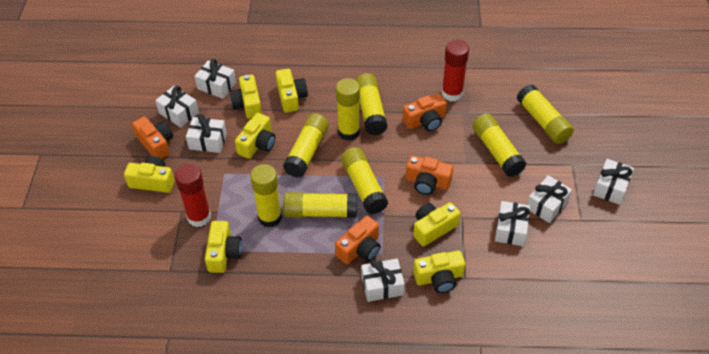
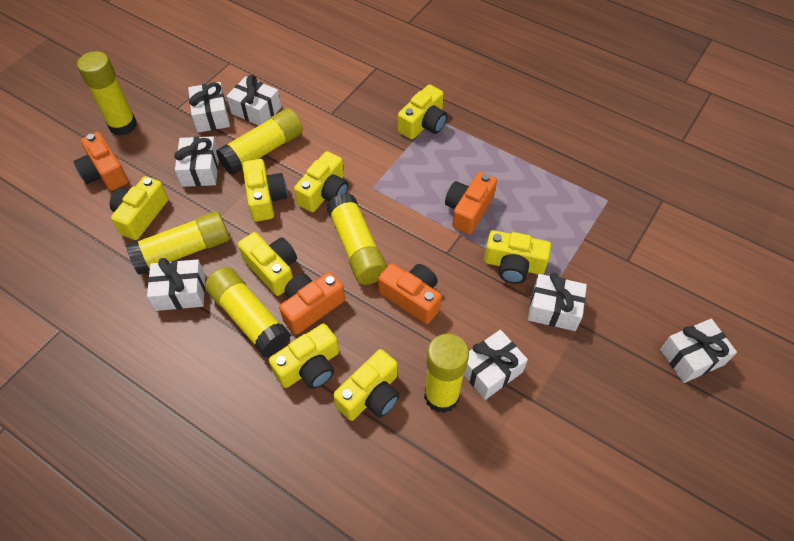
red glue stick: [175,164,211,227] [442,40,469,101] = 2 -> none = 0
yellow camera: [124,156,174,193] [205,221,242,273] [230,75,262,119] [235,113,275,159] [276,69,308,113] [413,202,460,246] [413,250,465,293] = 7 -> [110,176,168,240] [238,232,297,296] [242,159,287,222] [269,323,339,389] [294,151,349,212] [333,349,400,421] [398,85,447,139] [484,230,551,284] = 8
yellow glue stick: [250,164,282,228] [283,113,329,177] [283,192,357,218] [336,78,360,141] [341,147,388,214] [356,73,388,135] [473,114,527,177] [517,84,574,144] = 8 -> [77,51,137,136] [126,211,229,275] [205,267,291,358] [216,108,303,175] [327,193,387,285] [424,334,469,413] = 6

